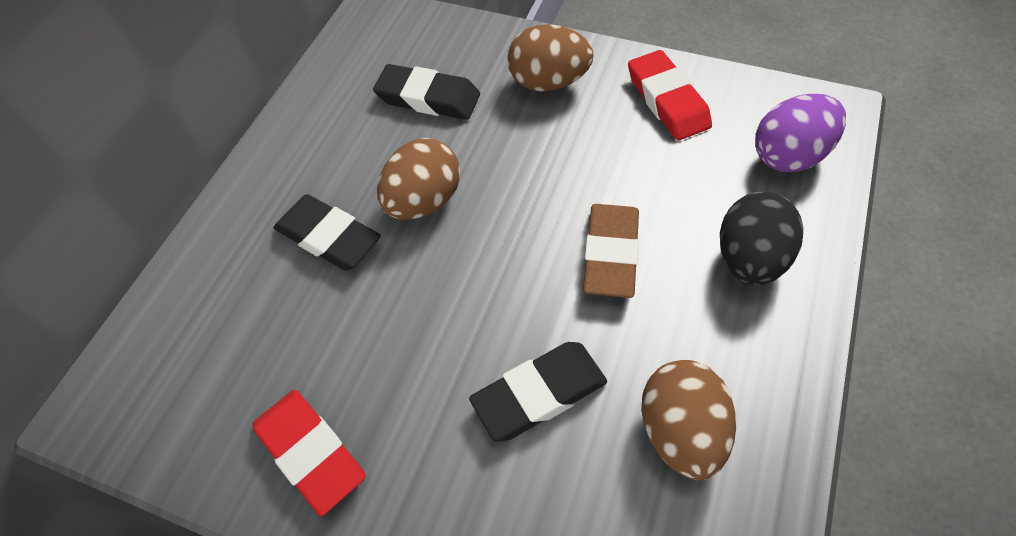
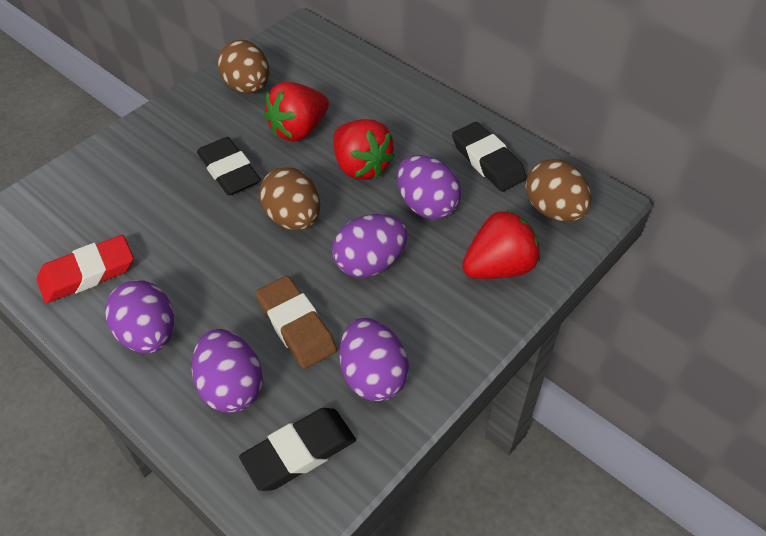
black egg: [720,191,803,285] = 1 -> none = 0
purple egg: [755,94,846,172] = 1 -> [105,280,174,353] [192,329,263,413] [332,214,407,278] [340,318,409,401] [397,155,461,219] = 5
red eraser: [252,390,366,516] [628,50,712,140] = 2 -> [37,235,134,303] = 1
red strawberry: none = 0 -> [264,82,329,142] [333,119,395,180] [462,209,540,279] = 3

